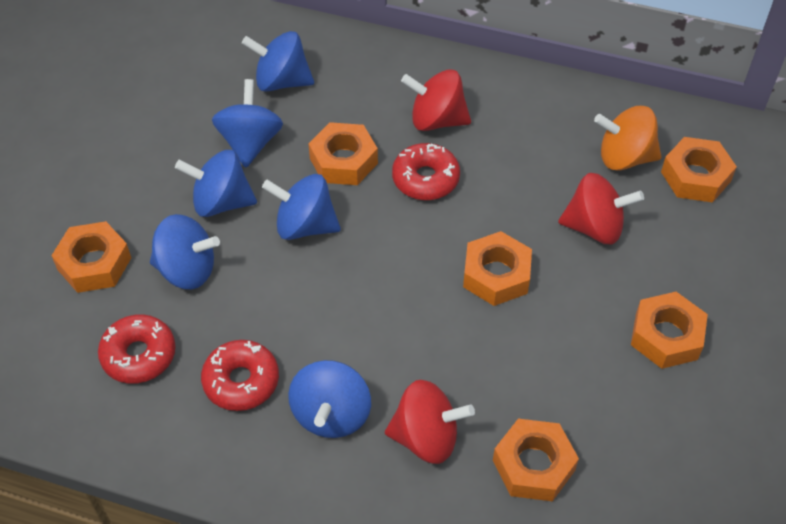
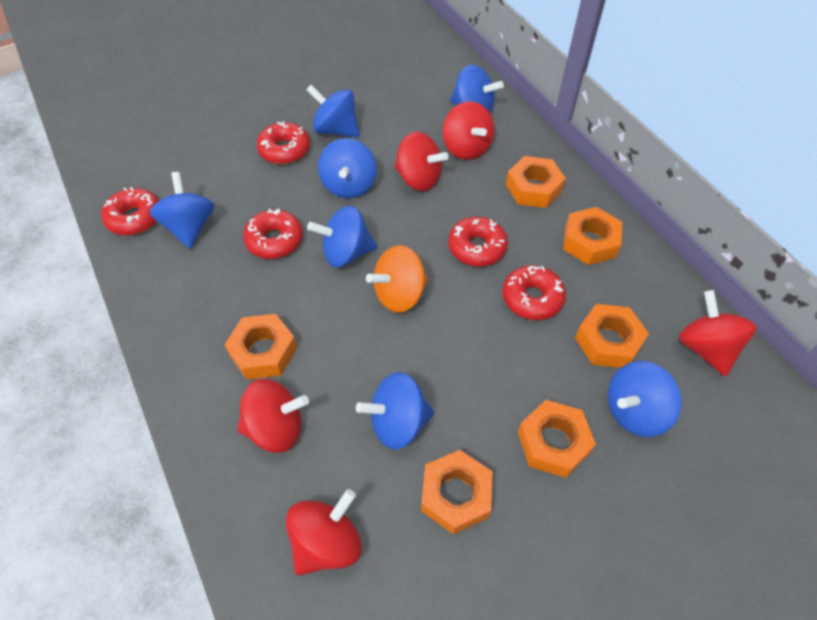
blue spinning top: [150,214,220,289] [175,150,257,217] [212,79,283,168] [242,31,314,92] [262,174,341,240] [288,360,371,438] = 6 -> [150,172,214,249] [306,85,360,138] [307,206,377,268] [318,138,377,198] [356,372,434,450] [450,65,504,112] [608,361,682,437] = 7
red donut: [98,314,176,384] [201,340,279,411] [392,143,460,200] = 3 -> [101,187,159,235] [243,209,303,259] [257,121,310,164] [448,217,508,267] [503,265,566,320] = 5
red spinning top: [385,380,475,464] [401,69,471,131] [558,173,644,244] = 3 -> [237,379,309,453] [286,489,362,576] [394,132,449,191] [443,101,494,160] [679,290,757,377] = 5

